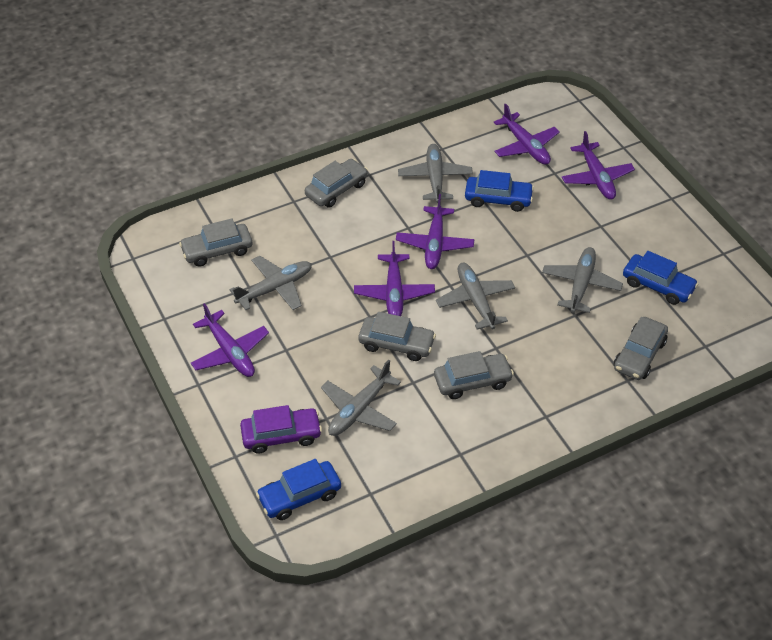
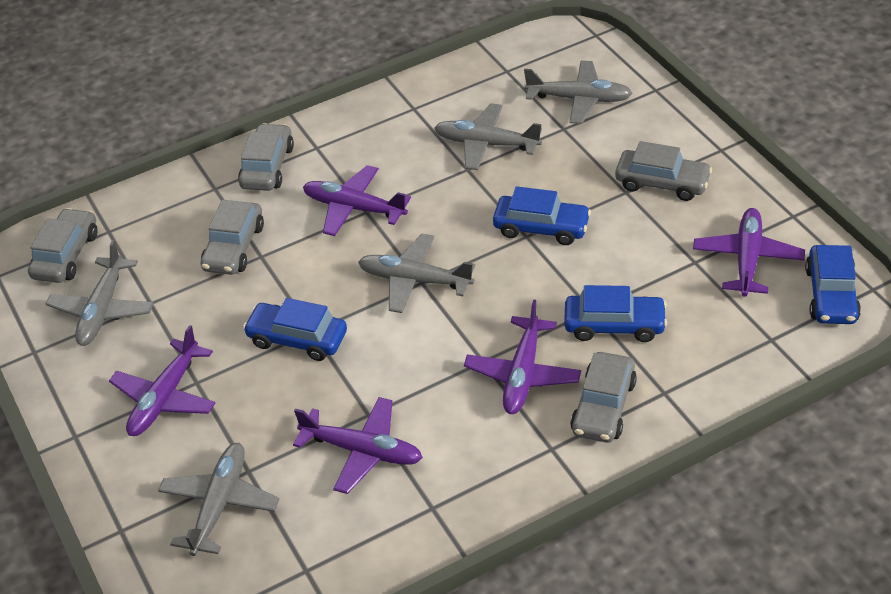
blue car: [256,459,341,520] [465,170,534,212] [623,251,698,305] = 3 -> [243,298,347,361] [493,186,591,245] [564,285,667,342] [805,245,861,324] = 4
purple car: [240,405,322,454] = 1 -> none = 0

